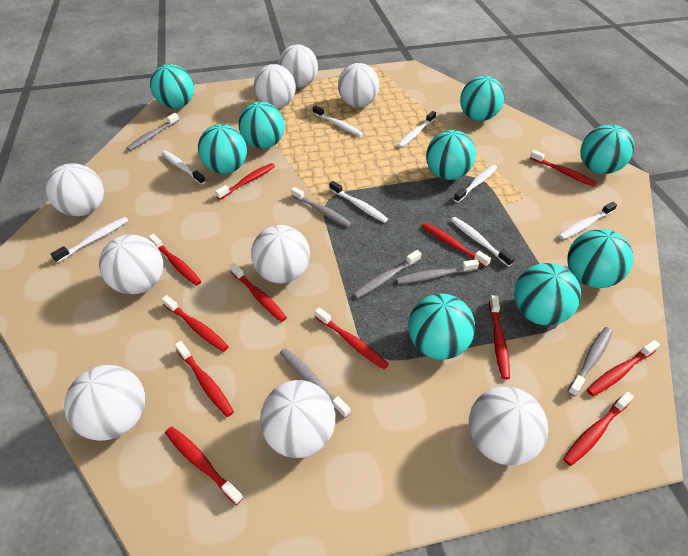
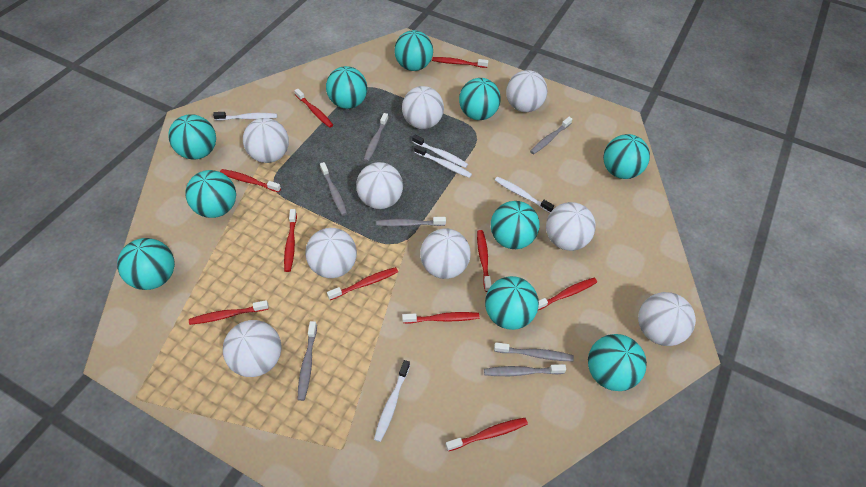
grey toothbrush: [127,113,179,151] [280,348,351,418] [291,187,352,227] [353,250,422,298] [396,259,479,284] [567,327,613,397] = 6 -> [297,321,317,401] [320,162,347,216] [364,113,389,162] [376,217,446,227] [484,364,566,376] [494,342,574,361] [530,117,572,154] = 7
red toothbrush: [149,234,201,286] [161,295,229,352] [165,426,243,505] [175,341,234,417] [215,163,275,200] [229,263,287,322] [315,307,389,369] [422,222,491,267] [489,295,510,379] [530,150,597,187] [563,391,634,466] [587,340,660,396] = 12 -> [189,300,269,325] [220,169,281,192] [284,209,297,272] [294,89,333,128] [327,267,398,300] [402,312,479,323] [432,57,488,68] [446,418,528,451] [477,230,492,292] [538,278,597,310] = 10
turquoise ball: [150,64,194,109] [198,124,247,174] [238,101,285,149] [408,294,475,360] [426,130,476,180] [460,76,505,121] [514,263,581,326] [567,229,633,288] [580,125,634,174] = 9 -> [117,238,175,290] [168,114,216,160] [185,170,236,218] [326,66,367,109] [394,30,433,71] [459,78,501,120] [485,276,539,330] [491,201,540,249] [588,334,647,391] [603,134,650,179] = 10
white toothbrush: [51,217,128,263] [162,150,206,185] [313,106,363,136] [329,181,388,223] [397,111,436,148] [451,217,515,267] [453,165,497,203] [559,202,617,240] = 8 -> [213,112,277,121] [374,360,410,442] [412,135,468,168] [414,145,472,178] [495,177,554,213] = 5

